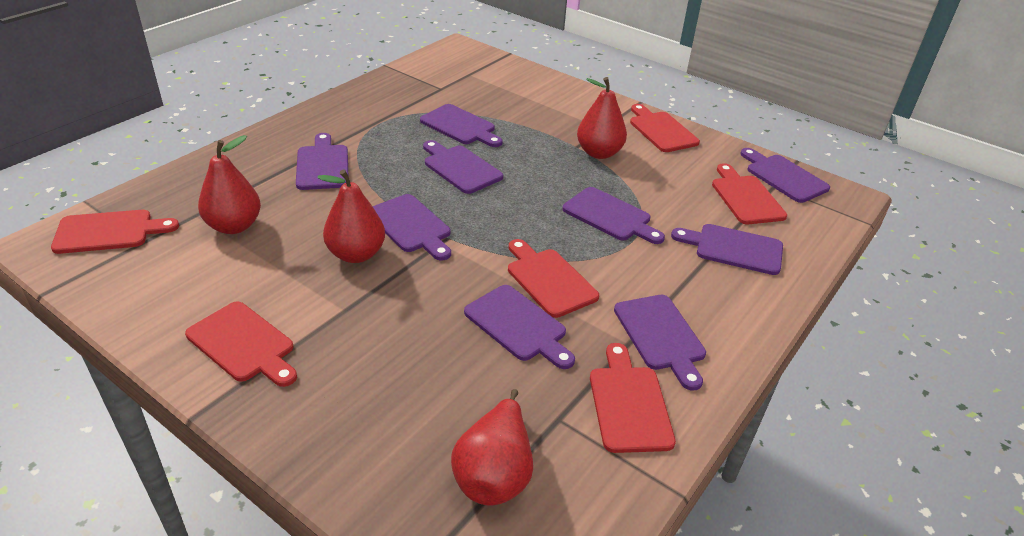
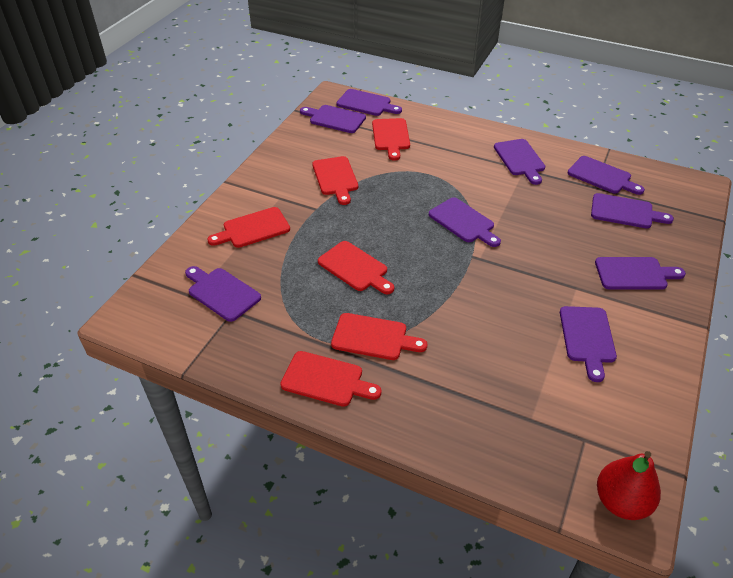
red pear: [198,135,261,234] [317,169,385,263] [451,389,533,506] [577,77,627,159] = 4 -> [597,451,661,520] = 1

